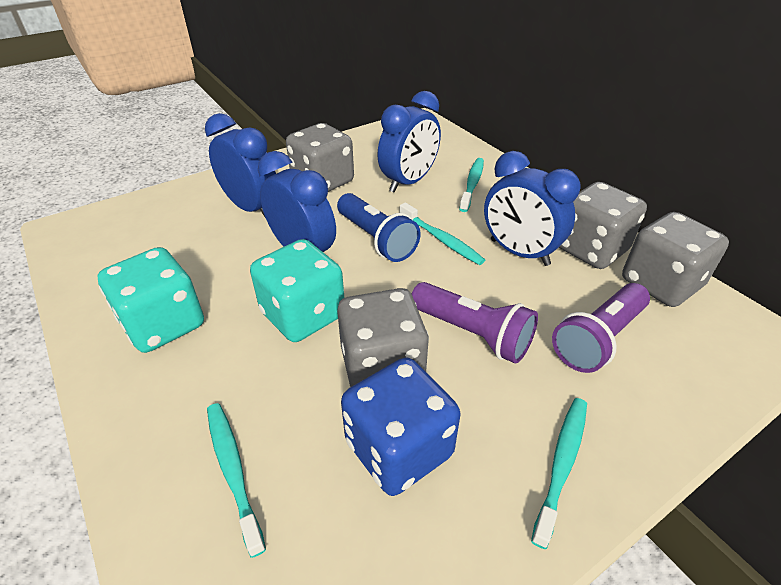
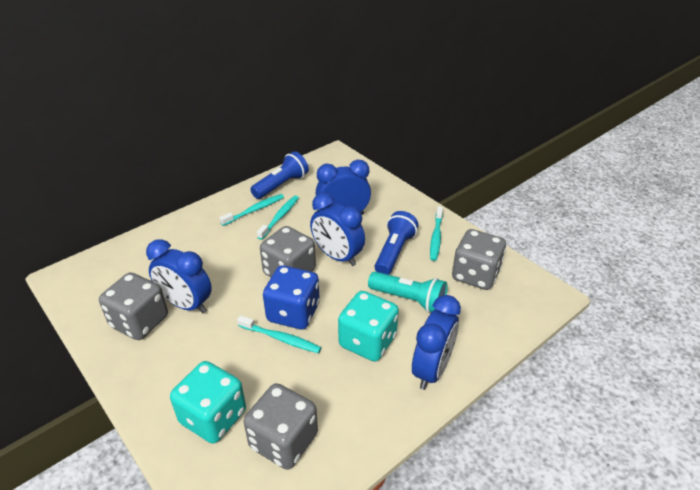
blue flashlight: [337,193,421,262] = 1 -> [250,151,309,199] [375,211,418,275] = 2
purple flashlight: [412,282,538,363] [552,283,650,373] = 2 -> none = 0
turquoise flashlight: none = 0 -> [368,272,448,313] = 1

